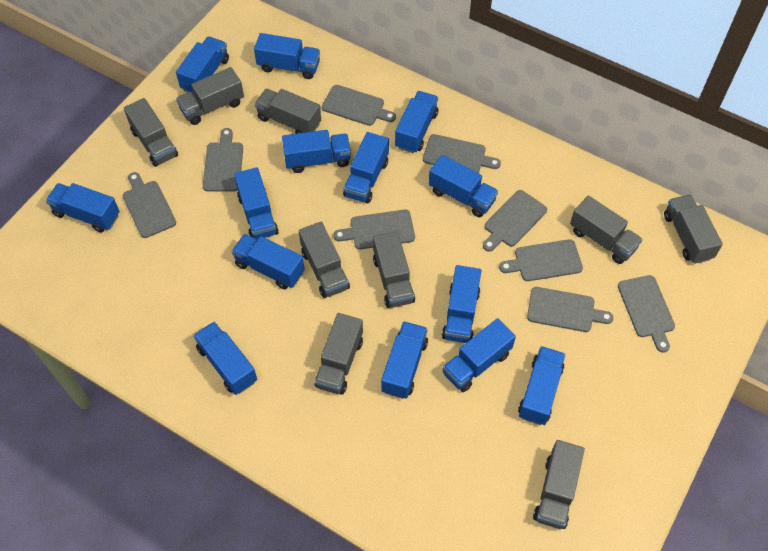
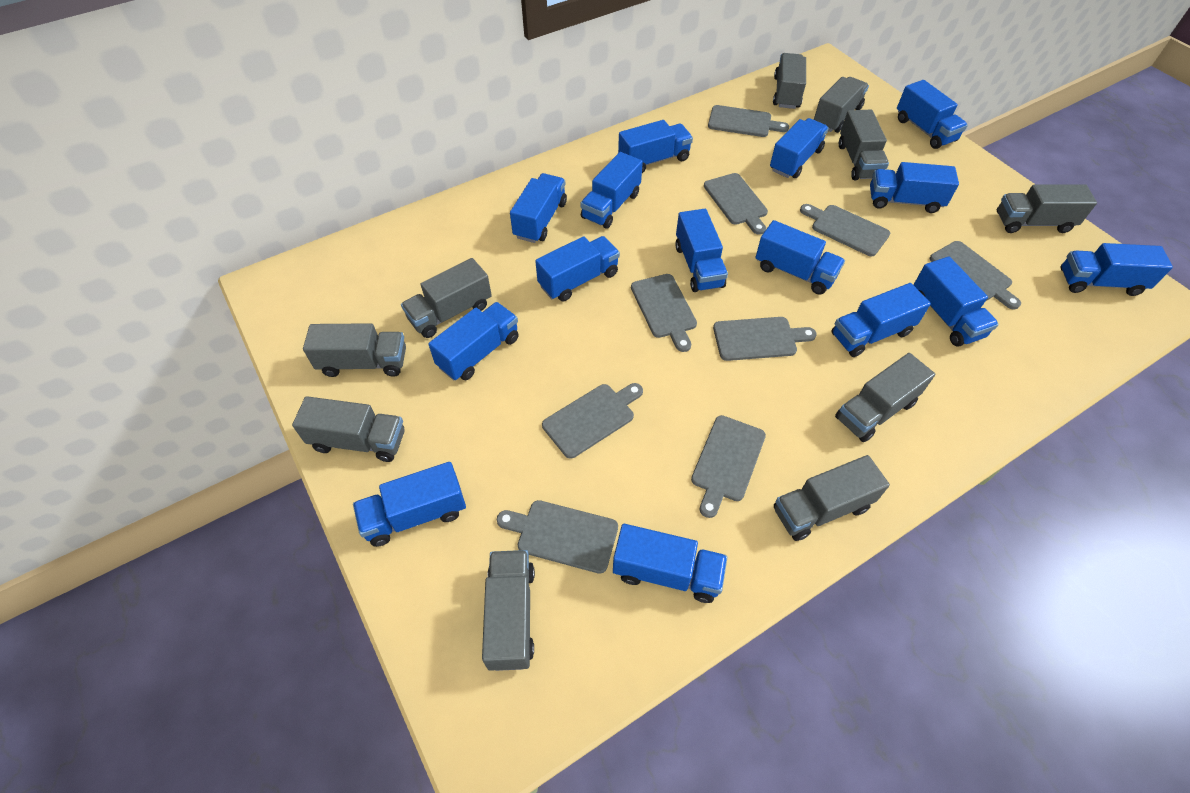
blue truck: [46,183,120,233] [176,36,229,93] [193,322,257,395] [231,234,305,289] [234,167,279,240] [254,33,320,79] [282,130,351,173] [343,132,389,204] [381,321,428,399] [395,91,438,153] [429,155,498,217] [442,265,481,343] [443,318,516,392] [518,346,566,425] = 14 -> [353,462,466,547] [428,302,519,380] [510,173,567,243] [535,236,620,301] [580,152,643,229] [613,524,727,603] [618,120,693,173] [675,209,728,292] [755,220,845,295] [770,118,829,178] [831,283,931,357] [870,162,959,213] [897,80,968,149] [913,256,999,347] [1061,243,1173,296] = 15
grey truck: [124,98,178,167] [176,67,244,125] [255,89,321,134] [299,222,350,298] [314,313,363,395] [373,231,415,308] [533,440,585,529] [570,195,643,264] [664,195,723,264] = 9 -> [292,396,405,462] [303,323,406,377] [401,258,492,338] [482,550,535,671] [773,53,806,109] [774,455,890,541] [814,77,869,133] [835,353,935,442] [839,110,889,180] [997,184,1097,233] = 10

